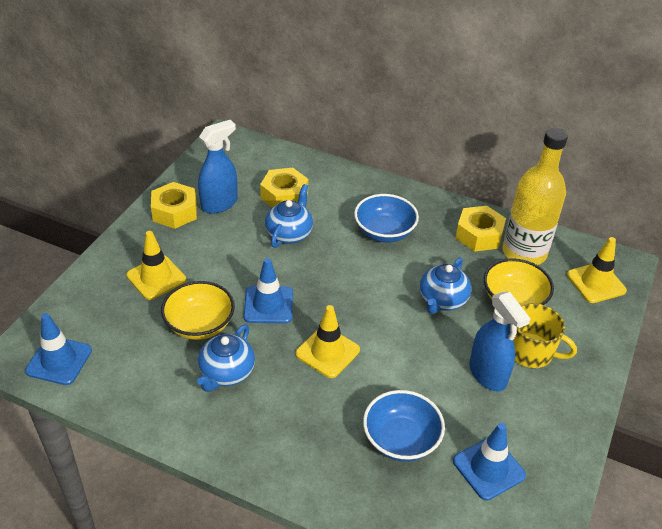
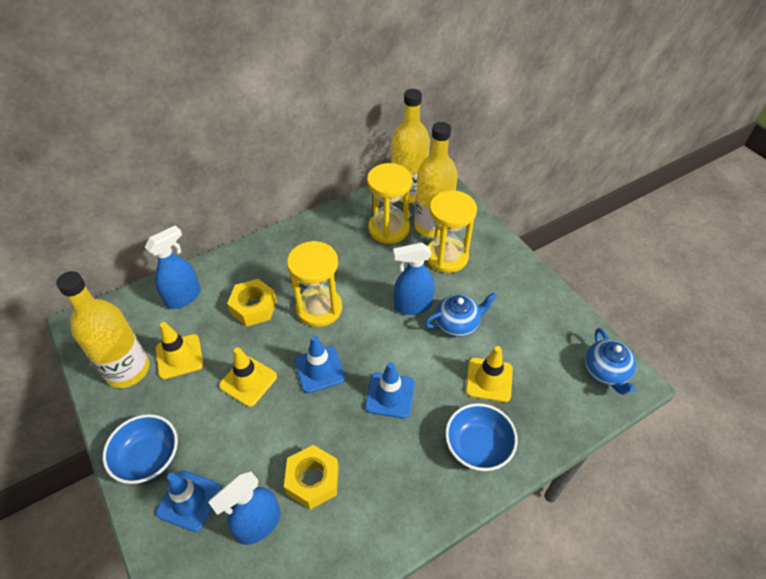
blue spray bottle: [198,120,238,214] [469,292,530,391] = 2 -> [145,225,200,309] [208,472,280,545] [393,243,435,315] = 3
blue teapot: [197,324,255,392] [265,184,313,248] [419,257,471,314] = 3 -> [424,292,497,337] [585,328,636,395] = 2
yellow bottle: [502,128,568,265] = 1 -> [56,271,150,388] [391,89,430,203] [414,122,458,238] = 3
yellow bowl: [161,281,235,340] [484,259,554,306] = 2 -> none = 0
yellow hourglass: none = 0 -> [287,241,342,327] [367,163,412,244] [427,190,477,273] = 3
yellow mug: [510,303,577,368] = 1 -> none = 0
yellow nut: [151,182,197,229] [260,167,309,207] [455,206,506,252] = 3 -> [227,279,277,327] [284,445,339,510] = 2

